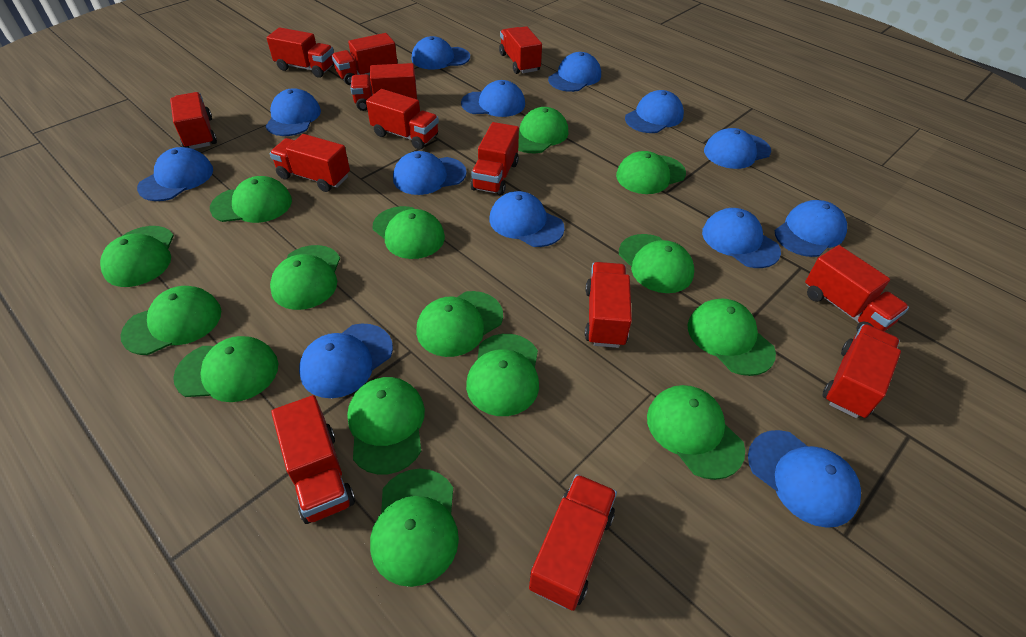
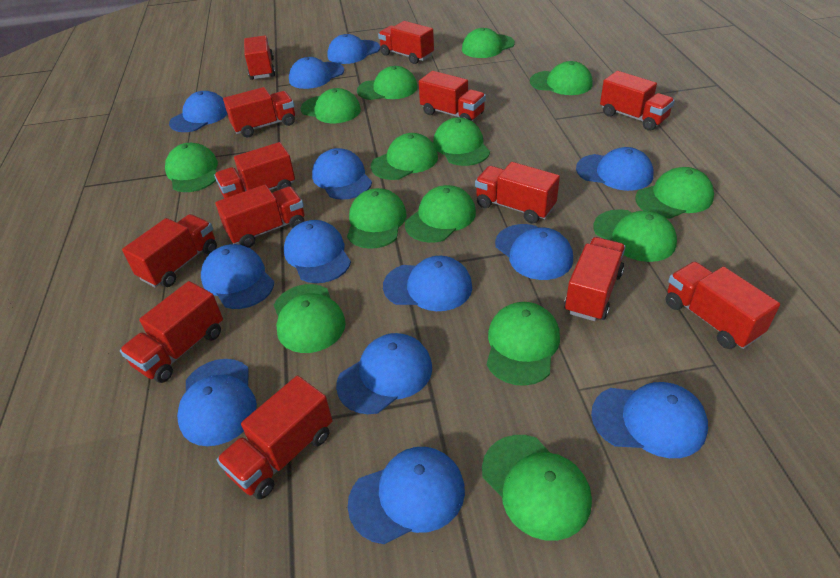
green cap: [100,226,174,287] [120,286,221,355] [173,336,278,402] [210,176,292,223] [270,245,340,310] [347,377,425,475] [370,469,459,587] [373,206,445,259] [416,291,503,357] [466,334,539,416] [518,107,568,153] [616,151,686,194] [619,234,694,293] [647,385,745,480] [688,298,776,376] = 15 -> [165,143,218,192] [274,284,346,353] [300,88,361,123] [347,188,406,249] [357,66,417,100] [371,133,438,180] [405,185,476,243] [433,117,490,166] [462,28,515,58] [482,435,592,541] [487,302,560,386] [530,61,592,95] [593,209,677,262] [636,167,714,219] = 14

